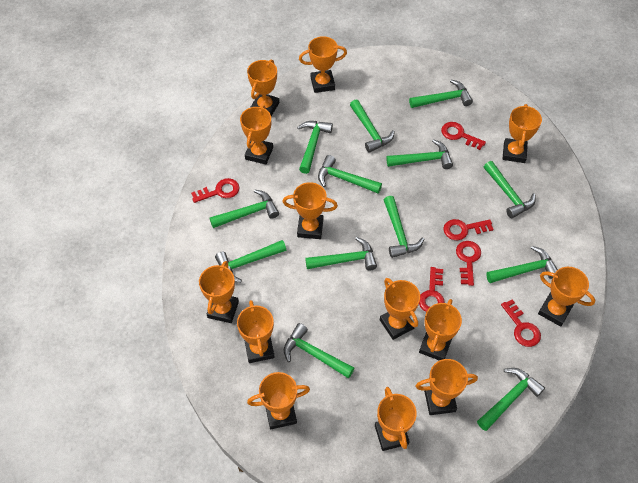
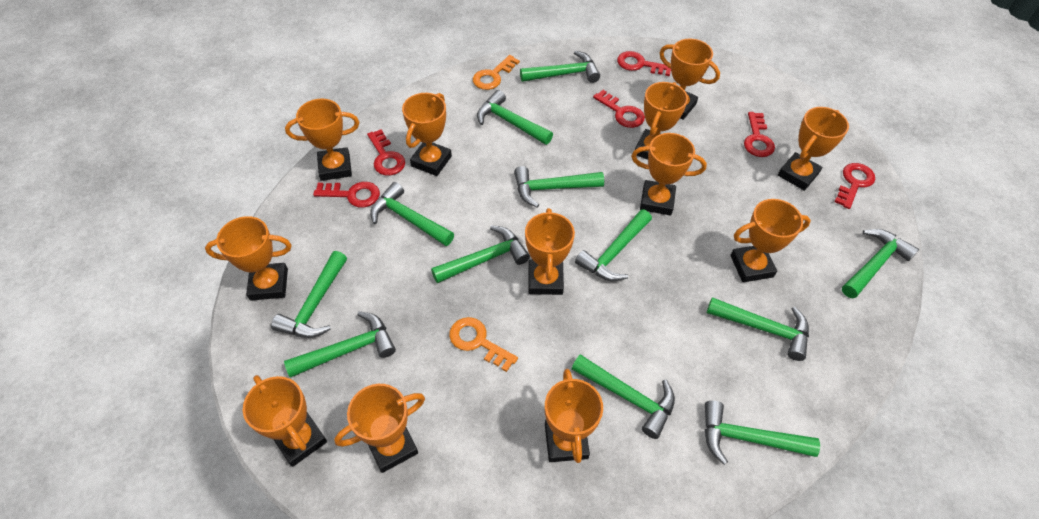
green hammer: [210,189,279,228] [215,240,286,283] [284,323,354,379] [297,121,333,174] [305,237,377,271] [318,155,382,193] [350,100,395,153] [384,196,424,258] [386,139,453,169] [409,80,473,108] [477,368,545,431] [484,161,536,218] [486,246,558,283] = 13 -> [271,251,347,338] [284,311,396,378] [370,182,454,246] [431,225,530,283] [477,90,553,145] [514,166,604,208] [520,51,600,83] [572,354,675,439] [575,209,652,281] [705,401,820,465] [707,297,809,361] [842,229,919,298] = 12
orange key: none = 0 -> [449,317,518,372] [473,55,520,90] = 2
orange trophy: [199,261,239,323] [237,300,275,363] [240,105,273,164] [247,60,279,116] [247,372,310,429] [282,182,338,239] [299,36,347,93] [375,387,417,451] [380,278,420,340] [416,359,478,415] [419,299,462,361] [502,104,542,163] [538,267,595,327] = 13 -> [205,216,291,301] [243,375,327,467] [285,99,359,181] [334,384,425,473] [402,93,452,176] [525,208,575,295] [545,369,603,463] [631,133,707,216] [635,82,688,160] [659,38,720,120] [730,199,811,282] [778,107,849,191] = 12

